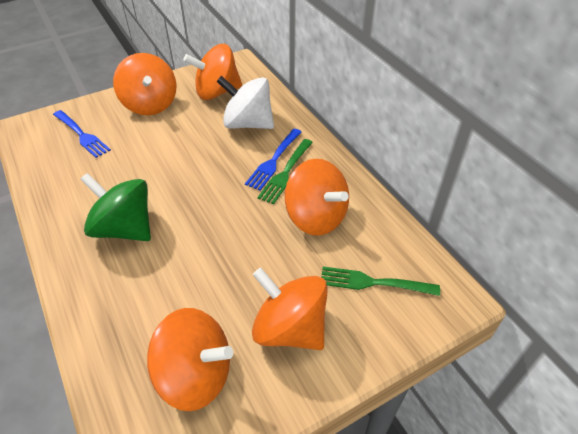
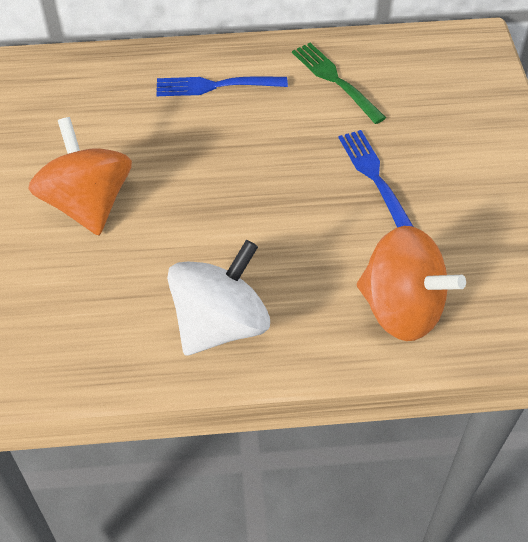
green fork: [258,139,313,204] [321,266,440,296] = 2 -> [292,43,386,124] = 1
green spinning top: [80,173,151,241] = 1 -> none = 0
orange spinning top: [113,53,176,115] [147,308,233,411] [183,44,243,100] [252,268,328,350] [285,159,349,235] = 5 -> [28,117,132,235] [357,226,466,341] = 2

